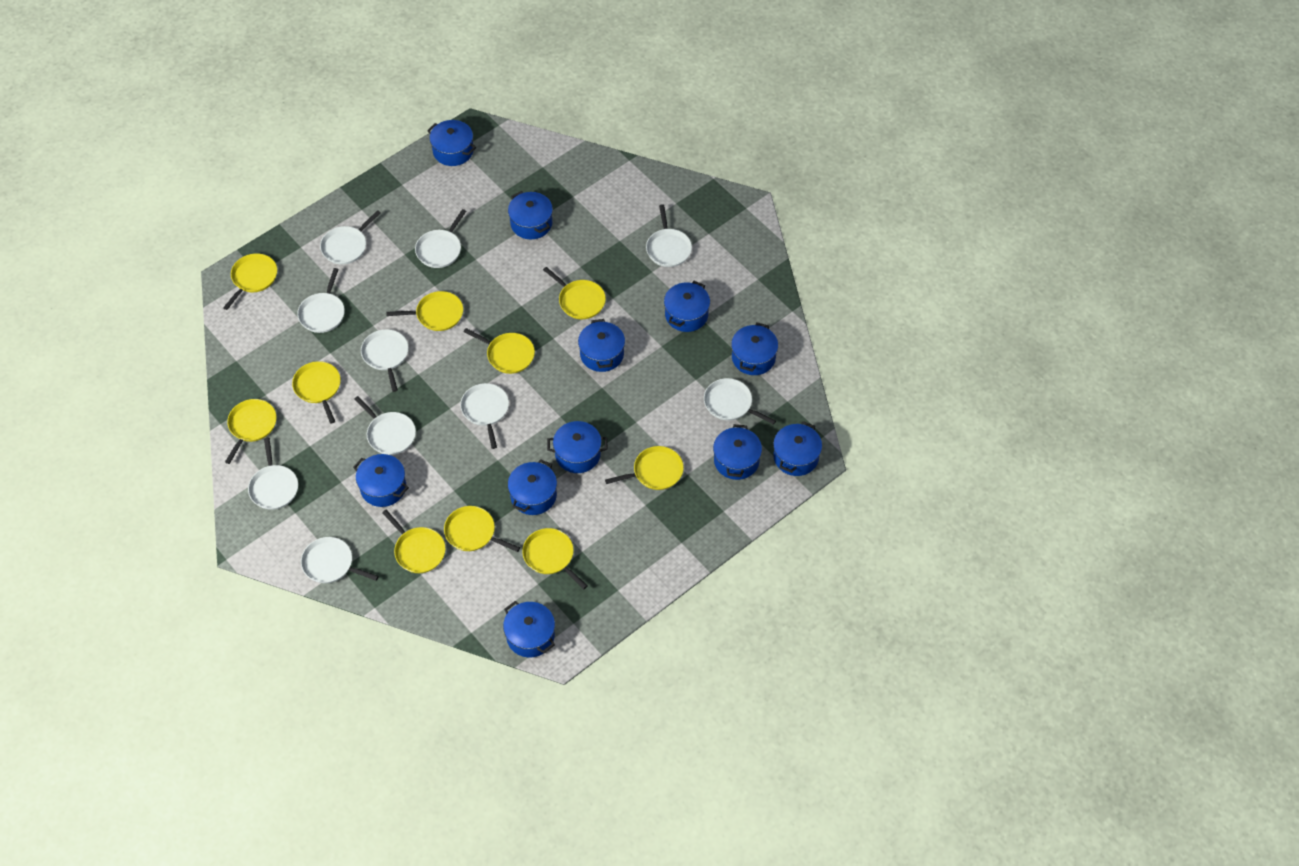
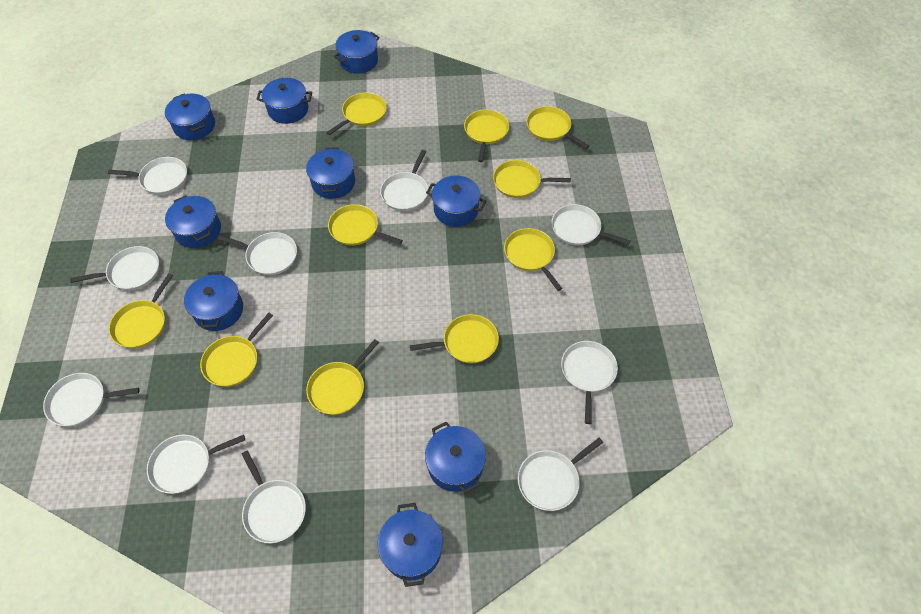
blue pot: [353,454,409,507] [427,120,476,166] [503,601,555,657] [508,191,553,240] [508,459,557,515] [547,421,607,473] [578,319,625,372] [664,281,710,332] [713,424,762,480] [731,322,778,375] [773,421,822,476] = 11 -> [165,93,215,140] [165,195,221,248] [184,271,243,331] [257,78,312,124] [306,147,355,199] [334,30,380,74] [377,503,443,587] [425,422,486,493] [426,175,486,227] = 9

